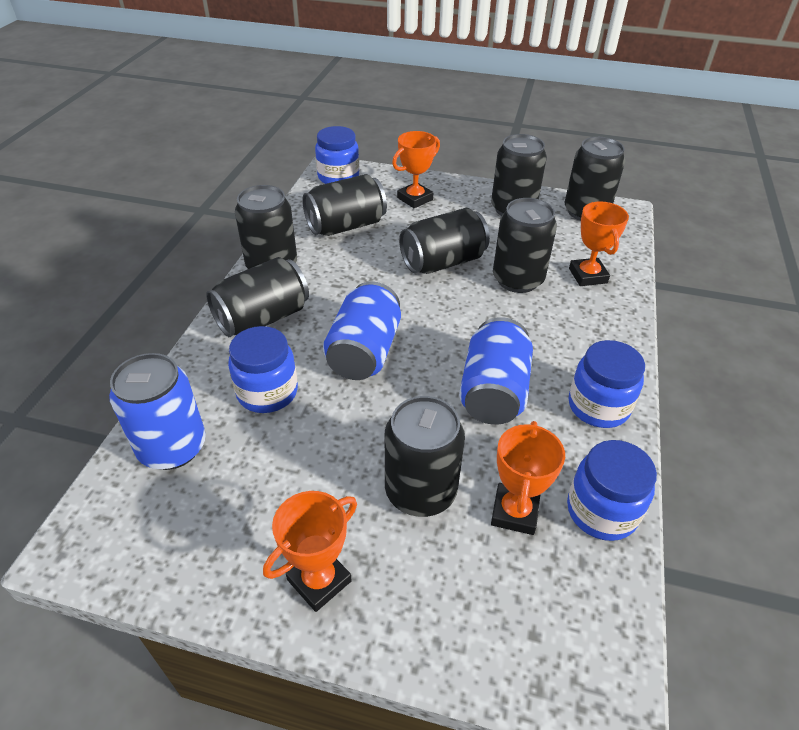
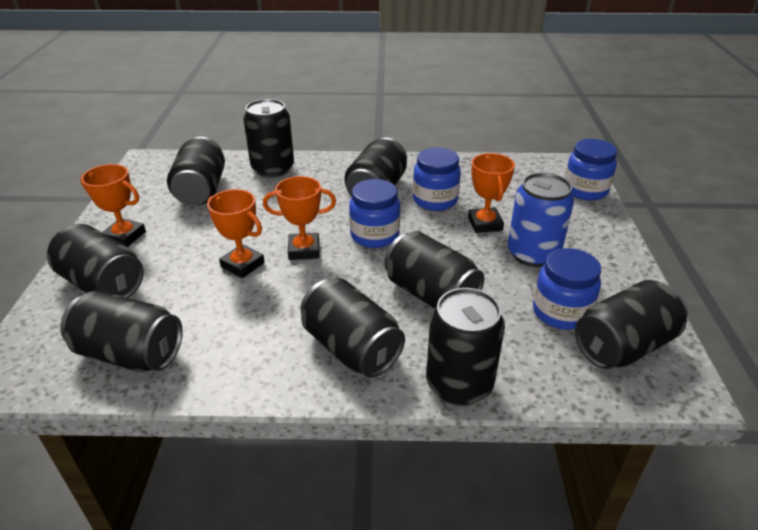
black can: [206,257,309,337] [235,185,297,269] [302,174,387,236] [385,396,465,517] [399,208,490,274] [491,134,547,216] [493,198,557,293] [565,137,625,221] = 8 -> [47,224,144,298] [61,291,183,372] [167,137,225,205] [243,99,294,178] [301,278,405,378] [344,138,407,197] [384,231,484,309] [426,288,505,406] [575,280,687,369] = 9
blue can: [109,353,206,470] [323,281,401,380] [459,317,533,425] = 3 -> [508,172,574,267] = 1

